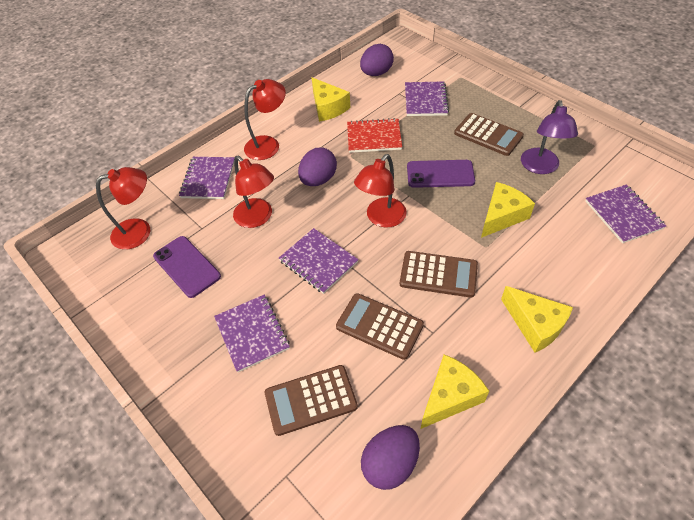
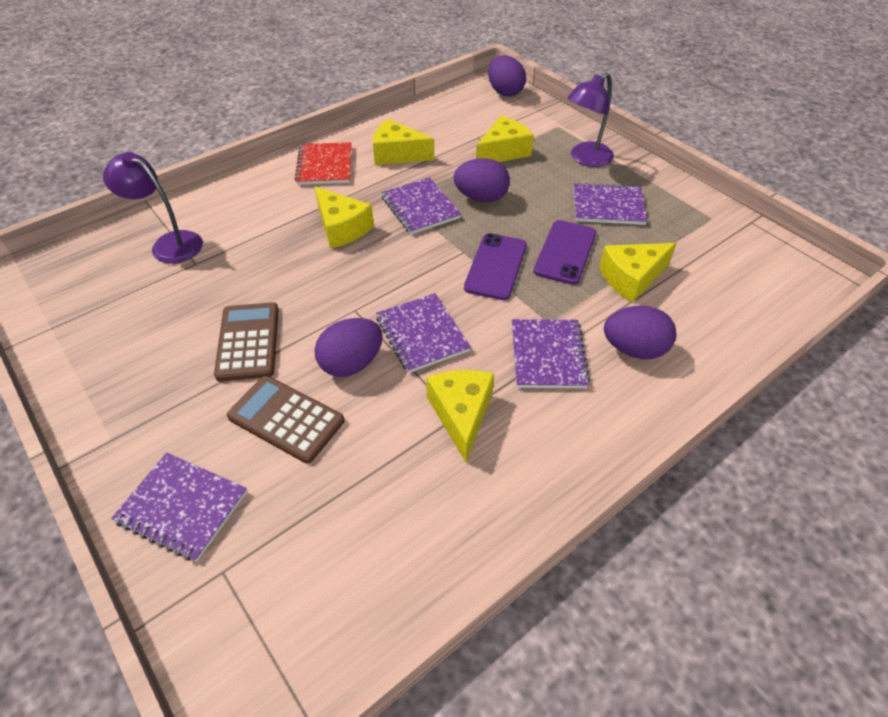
brown calculator: [265,365,358,436] [336,293,424,360] [400,251,478,298] [454,113,524,156] = 4 -> [214,302,279,381] [227,376,344,463] = 2
purple egg: [298,147,337,186] [360,44,394,76] [361,425,420,490] = 3 -> [314,318,383,377] [453,158,510,203] [488,55,526,97] [604,306,677,359] = 4
purple lamp: [521,100,578,174] = 1 -> [103,152,203,263] [567,72,614,167] = 2
red lamp: [96,167,150,250] [233,156,274,228] [244,79,286,160] [354,154,407,228] = 4 -> none = 0
yellow cheese: [311,77,350,122] [421,354,489,429] [481,182,535,238] [501,286,573,353] = 4 -> [315,186,374,249] [373,119,434,165] [426,370,494,462] [476,116,534,162] [599,243,677,303] = 5

